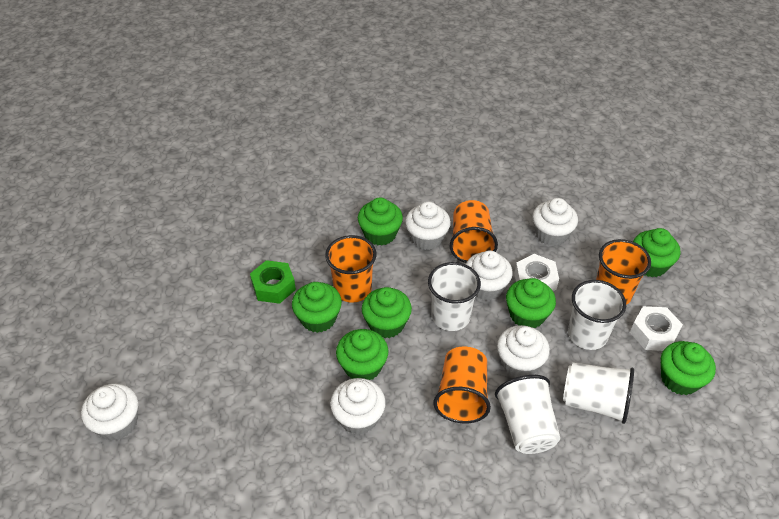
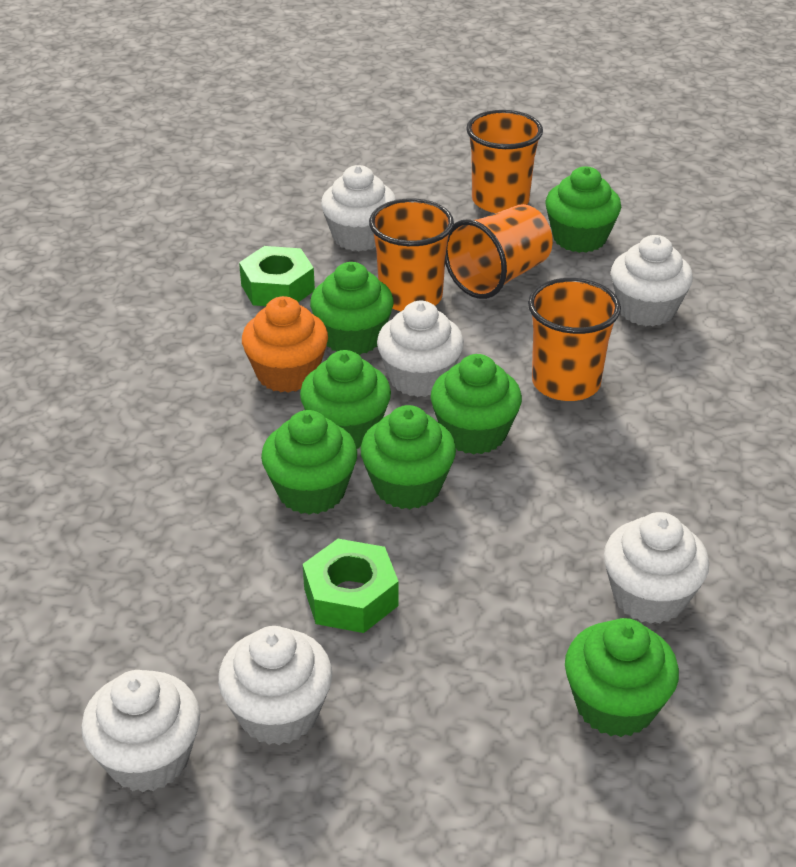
green nut: [250,260,296,304] = 1 -> [239,246,315,306] [303,539,399,633] = 2
orange cupcake: none = 0 -> [242,296,328,393] = 1
white cup: [428,262,481,331] [495,375,560,454] [563,362,634,424] [568,280,626,350] = 4 -> none = 0
white nut: [515,254,559,291] [630,306,683,351] = 2 -> none = 0

